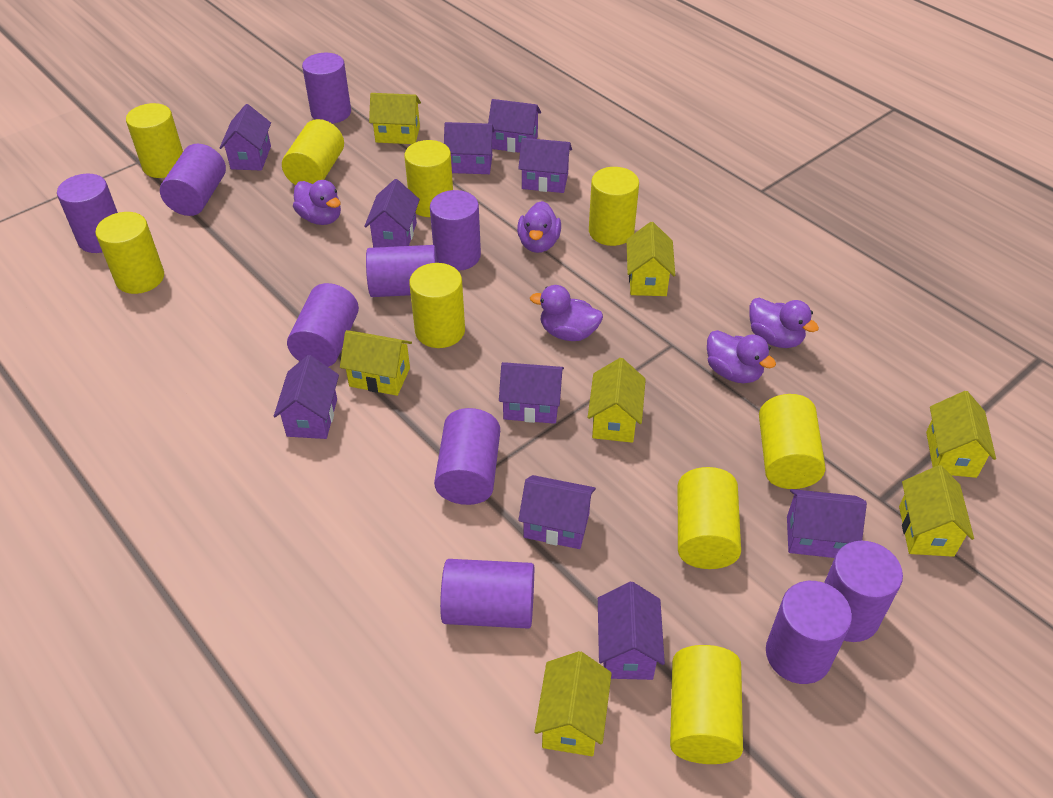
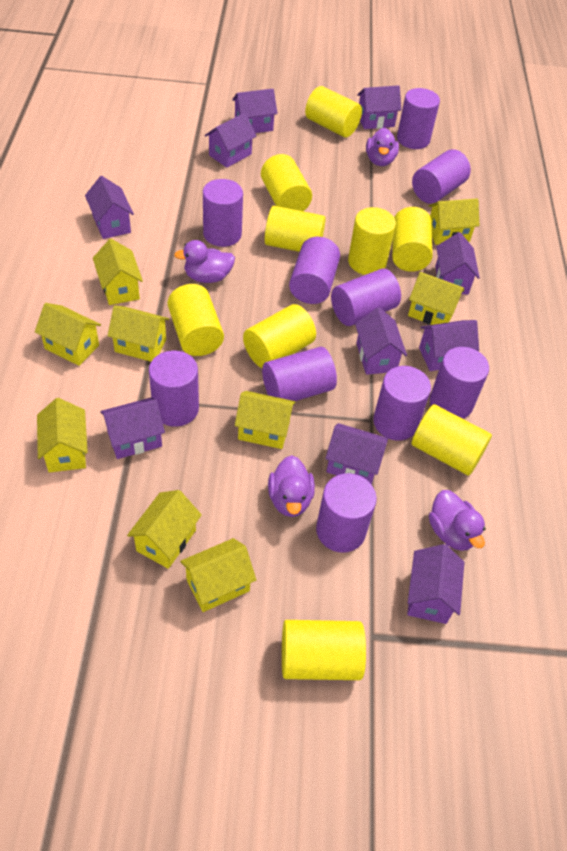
purple duck: [293,180,341,225] [517,201,561,253] [530,285,603,341] [707,330,776,383] [749,298,819,348] = 5 -> [174,240,235,283] [268,455,315,517] [366,128,399,166] [429,490,485,551] = 4
yellow house: [340,330,412,396] [369,93,421,144] [534,651,612,756] [588,358,646,443] [626,222,675,296] [899,465,974,557] [926,391,996,478] = 7 -> [35,303,101,366] [37,398,88,472] [93,239,143,305] [108,305,169,362] [127,490,202,569] [180,538,256,612] [235,391,295,449] [408,272,464,325] [429,198,479,245] = 9

